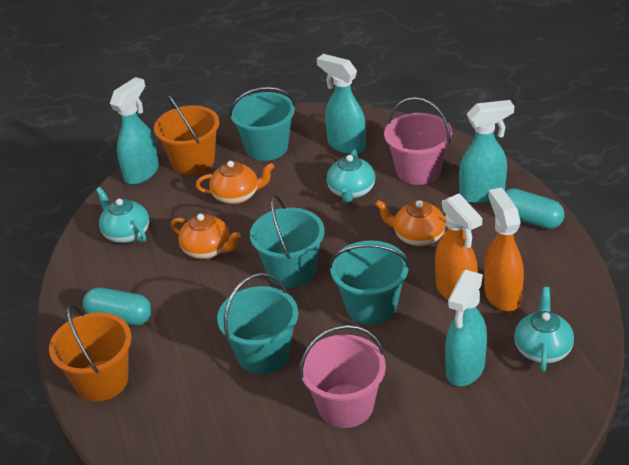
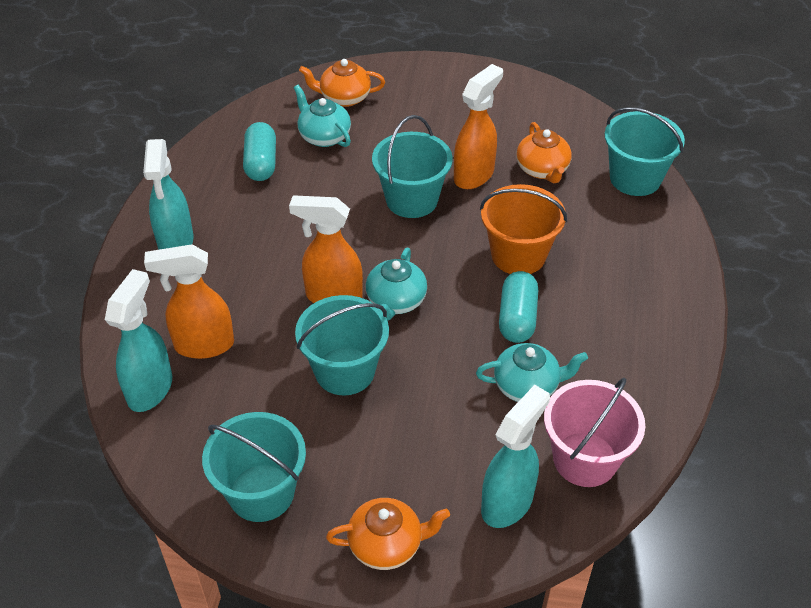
orange bucket: [49,304,132,401] [154,95,219,175] = 2 -> [480,184,567,274] = 1
orange spray bottle: [435,193,482,300] [484,188,524,312] = 2 -> [144,244,234,359] [289,195,363,303] [454,64,503,189] = 3
pink bucket: [300,325,386,428] [384,97,452,185] = 2 -> [544,378,645,487] = 1
turquoise spray bottle: [110,77,159,185] [317,54,366,155] [445,270,487,386] [459,100,514,204] = 4 -> [105,269,172,412] [143,139,193,250] [481,385,550,528] = 3

